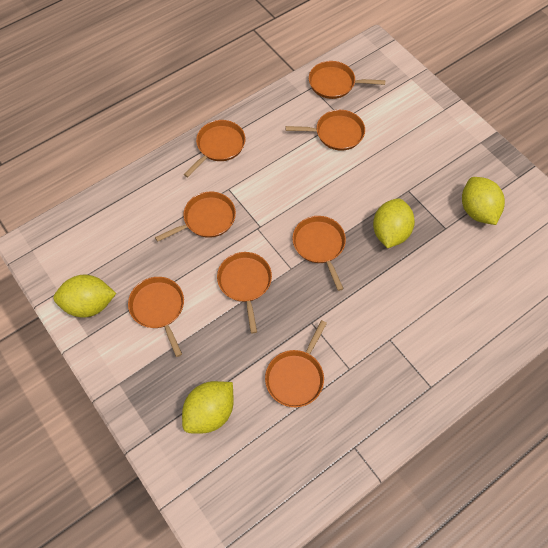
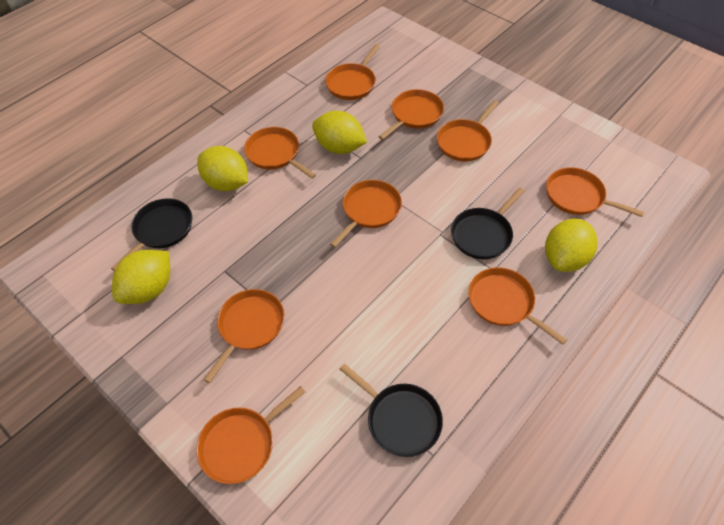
black pan: none = 0 -> [111,198,192,271] [340,363,443,457] [451,188,524,259] = 3
orange pan: [128,277,184,357] [155,191,236,242] [184,120,245,177] [217,252,272,333] [265,320,327,407] [286,110,365,151] [292,216,346,291] [309,61,386,99] = 8 -> [196,386,305,484] [204,289,285,383] [244,127,316,179] [325,44,380,100] [330,180,402,248] [379,89,444,140] [437,100,499,161] [468,267,567,345] [546,167,644,217] = 9

